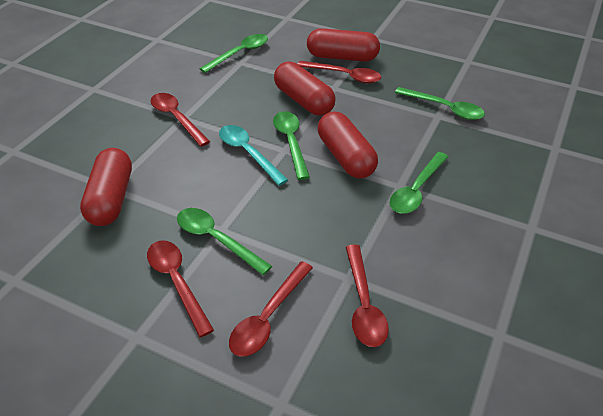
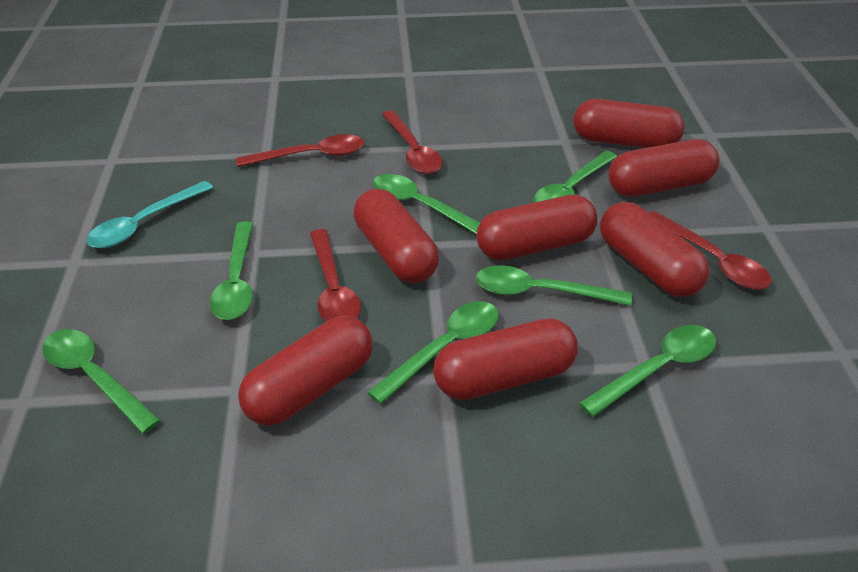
green spoon: [177,208,272,275] [199,34,268,73] [273,111,310,180] [389,152,448,214] [395,87,485,120] = 5 -> [42,329,161,434] [210,221,253,320] [368,301,499,404] [373,174,480,235] [476,265,632,306] [533,151,617,203] [579,325,716,417] = 7
red capsule: [80,148,132,226] [274,61,336,116] [307,28,380,62] [318,111,378,179] = 4 -> [238,316,373,426] [353,189,439,283] [433,319,578,400] [476,195,598,260] [573,99,685,148] [600,202,709,297] [609,139,720,197] = 7
red spoon: [147,240,214,337] [151,93,210,147] [229,261,313,357] [298,61,381,84] [346,245,389,347] = 5 -> [236,134,364,167] [310,229,361,321] [382,110,443,174] [650,211,772,289] = 4

